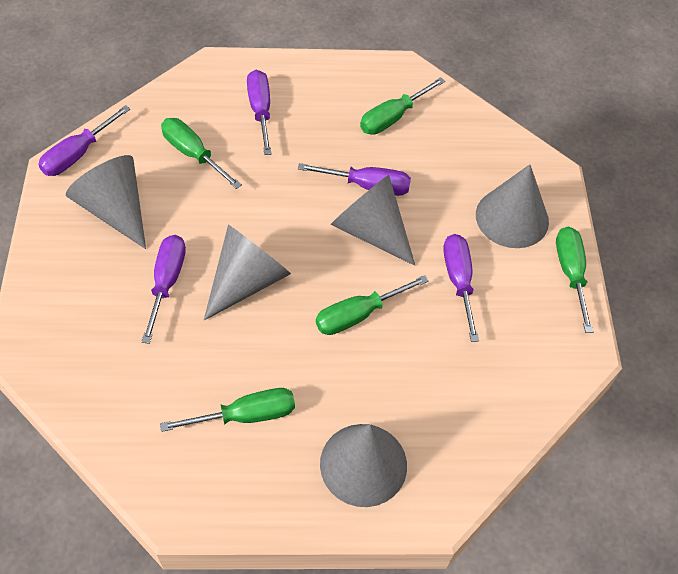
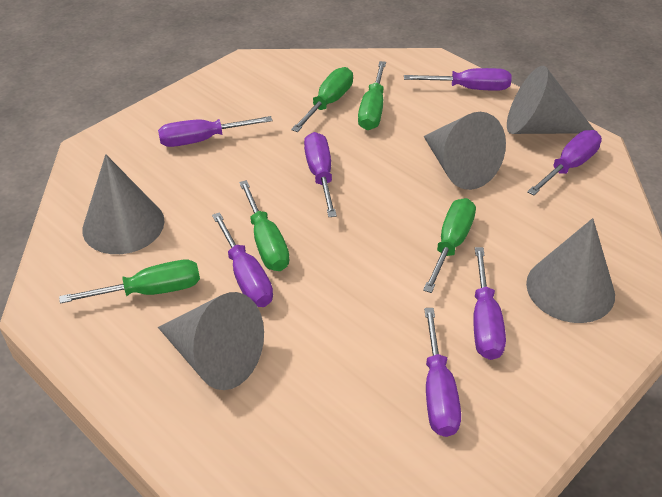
purple screwdriver: [38,105,130,176] [142,235,186,344] [247,70,272,155] [298,163,411,196] [443,234,479,342] = 5 -> [158,116,273,147] [212,212,273,307] [304,132,337,217] [404,68,511,91] [424,308,461,437] [473,247,506,360] [527,130,602,196] = 7

